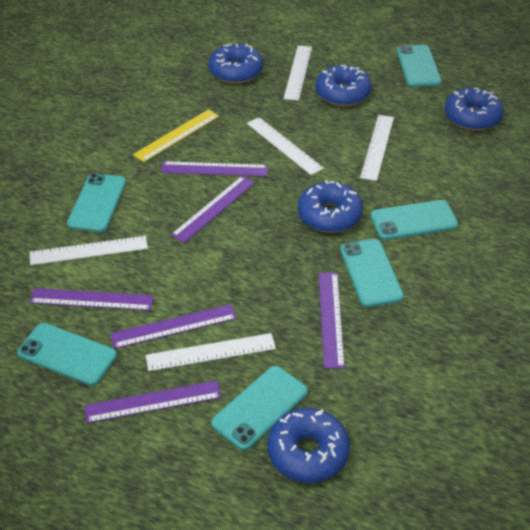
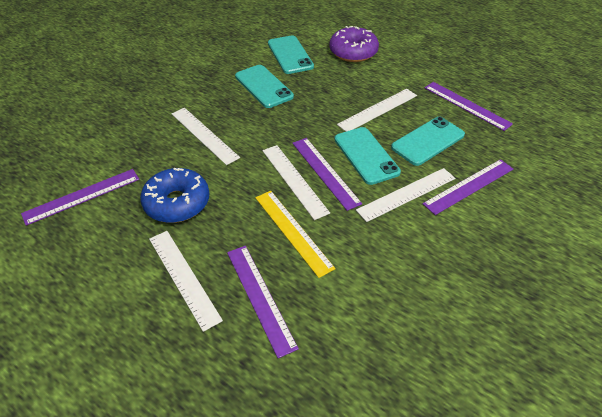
blue donut: [208,44,263,84] [268,408,350,483] [298,180,363,233] [315,65,372,106] [444,88,504,131] = 5 -> [140,168,209,223] = 1
purple donut: none = 0 -> [329,26,379,62] = 1
purple ruler: [29,288,154,311] [84,381,221,423] [110,304,237,349] [161,161,268,177] [171,176,255,243] [319,273,345,369] = 6 -> [21,169,139,226] [227,246,299,358] [292,138,362,211] [423,159,513,215] [425,82,513,131] = 5
turquoise phone: [17,323,117,386] [67,173,126,232] [211,366,308,451] [340,239,404,307] [370,200,458,240] [396,45,442,87] = 6 -> [235,65,294,108] [268,35,314,74] [334,127,401,185] [391,117,465,166] = 4

